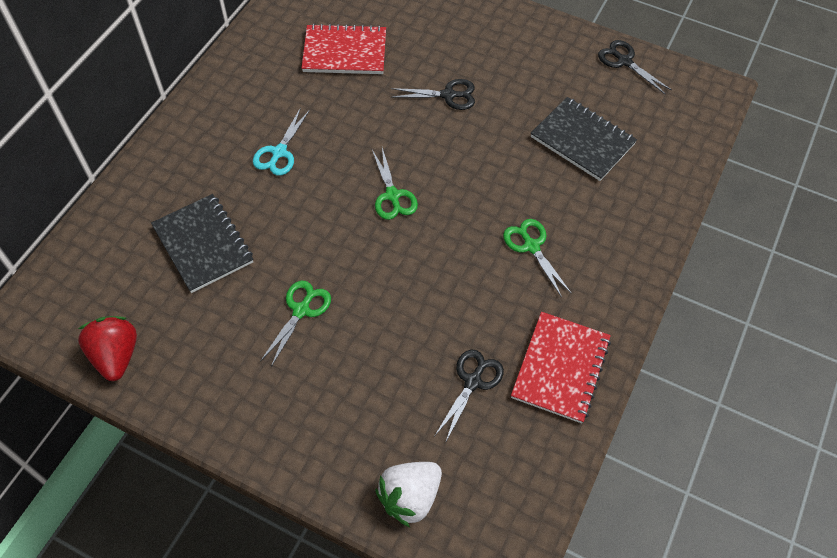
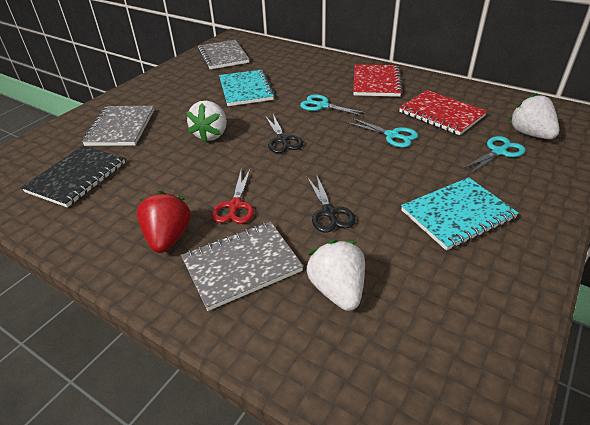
black notebook: [151,194,253,293] [530,97,637,181] = 2 -> [21,146,125,208] = 1
black scissors: [391,79,475,110] [435,350,504,443] [598,40,672,95] = 3 -> [265,114,303,153] [307,174,356,233] = 2
green scissors: [260,280,331,367] [372,148,418,220] [503,219,571,297] = 3 -> none = 0
grey notebook: none = 0 -> [82,106,154,146] [181,221,304,311] [198,40,249,69] = 3
red scissors: none = 0 -> [211,168,254,224] = 1
turquoise notebook: none = 0 -> [219,70,275,106] [401,177,519,251] = 2
turquoise scissors: [253,107,310,176] = 1 -> [300,94,366,116] [346,118,418,148] [461,136,525,175] = 3
white strawberry: [375,462,442,527] = 1 -> [186,101,227,142] [307,240,365,311] [509,93,559,139] = 3

